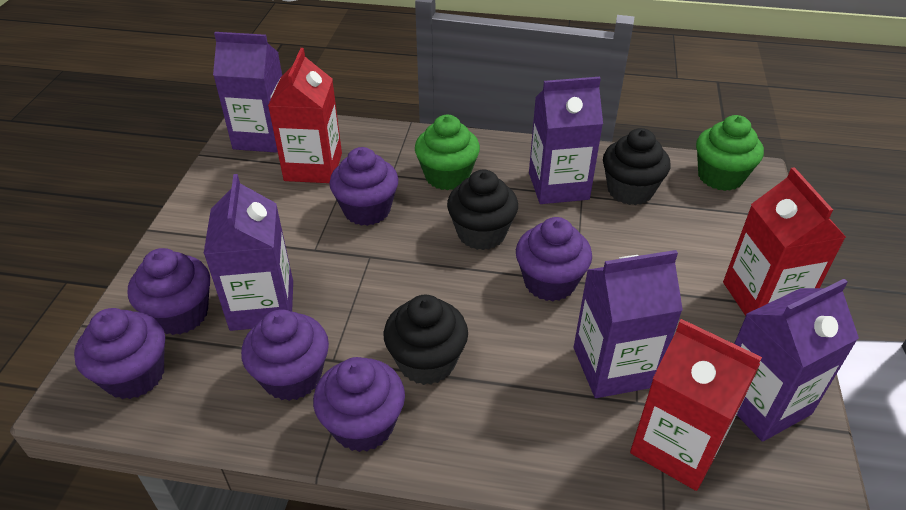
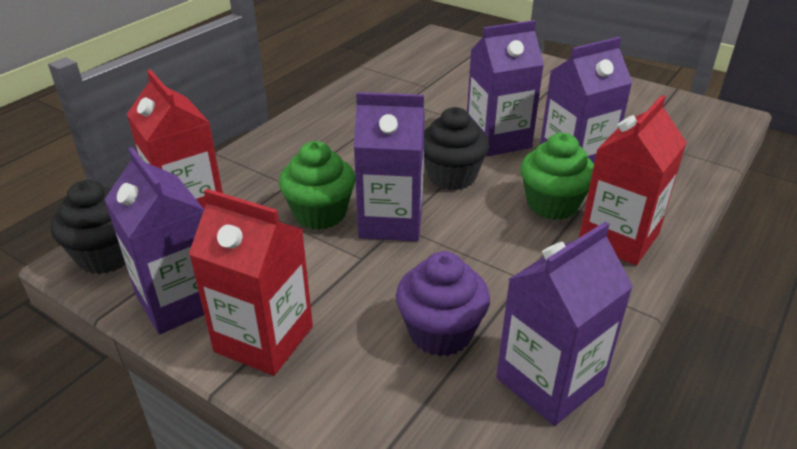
black cupcake: [384,295,468,385] [447,170,518,250] [603,128,670,205] = 3 -> [51,180,126,274] [424,107,489,190] = 2
purple cupcake: [74,308,165,399] [128,248,210,335] [241,309,329,401] [313,357,405,452] [329,147,398,226] [516,217,592,301] = 6 -> [396,251,490,356] = 1

